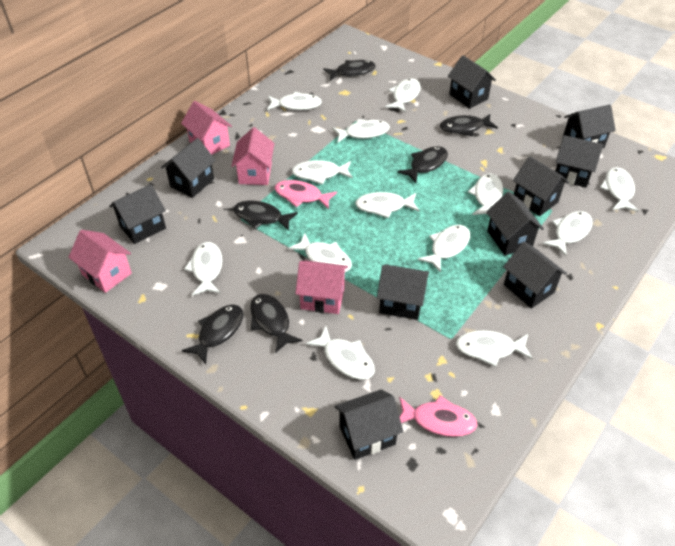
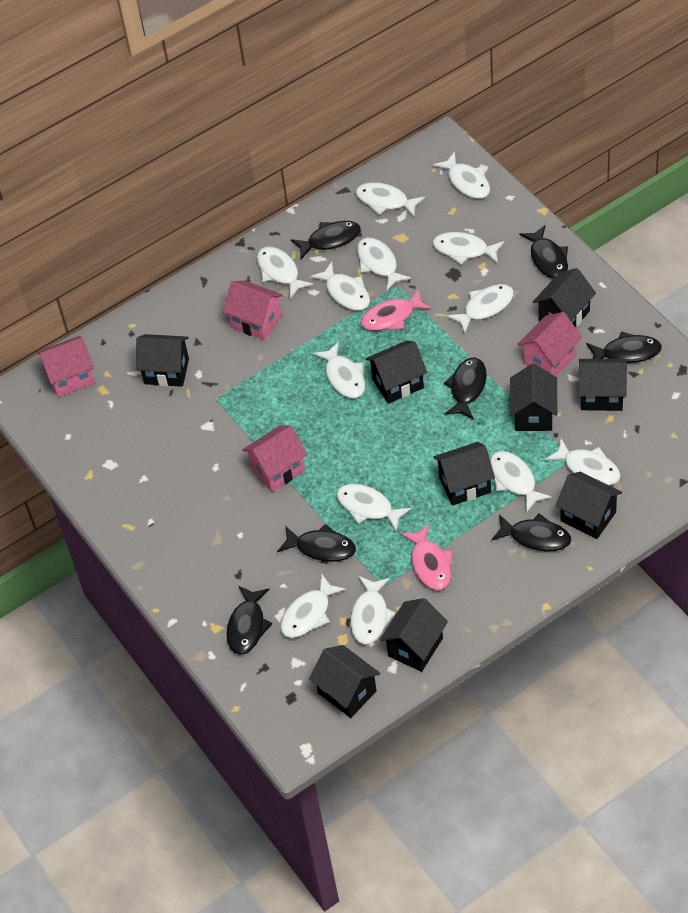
black fish: [182,305,243,364] [233,201,298,231] [250,294,303,353] [323,60,376,81] [397,146,448,183] [440,114,498,136] = 6 -> [226,586,272,655] [277,524,356,562] [291,221,361,259] [444,358,487,420] [491,514,571,552] [519,225,568,279] [586,331,662,363] = 7
black house: [109,184,166,244] [161,138,216,198] [334,389,403,460] [377,264,429,320] [448,55,496,109] [486,192,544,255] [503,242,567,308] [513,156,569,216] [555,135,603,187] [563,104,616,148] = 10 -> [136,334,189,387] [309,645,380,718] [366,341,427,404] [380,598,448,672] [433,442,495,505] [510,364,558,431] [533,268,596,328] [555,472,622,539] [578,359,627,411] = 9

